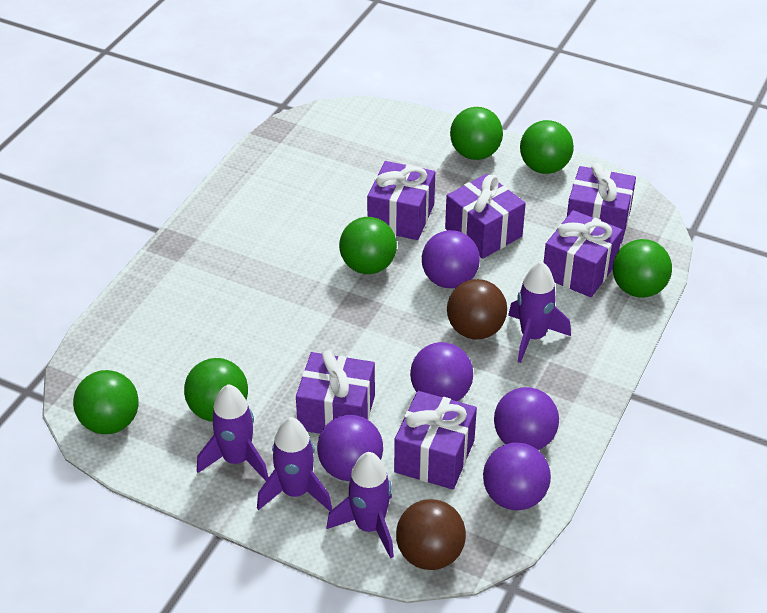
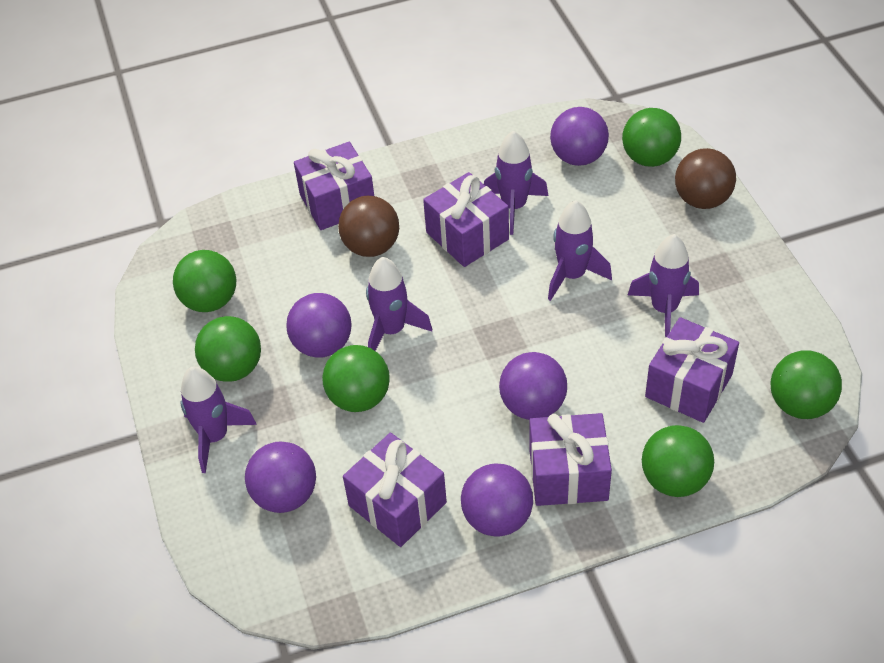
purple gift: [296,350,375,434] [367,161,435,240] [394,391,477,489] [445,174,526,259] [544,210,622,297] [567,163,636,243] = 6 -> [294,142,374,230] [343,432,447,547] [423,172,509,267] [529,413,612,506] [645,317,739,423] = 5
purple rocket: [197,384,269,481] [257,417,332,511] [327,452,394,559] [508,261,571,363] = 4 -> [180,366,257,473] [366,257,432,351] [484,131,548,235] [548,200,612,301] [628,234,699,337] = 5

